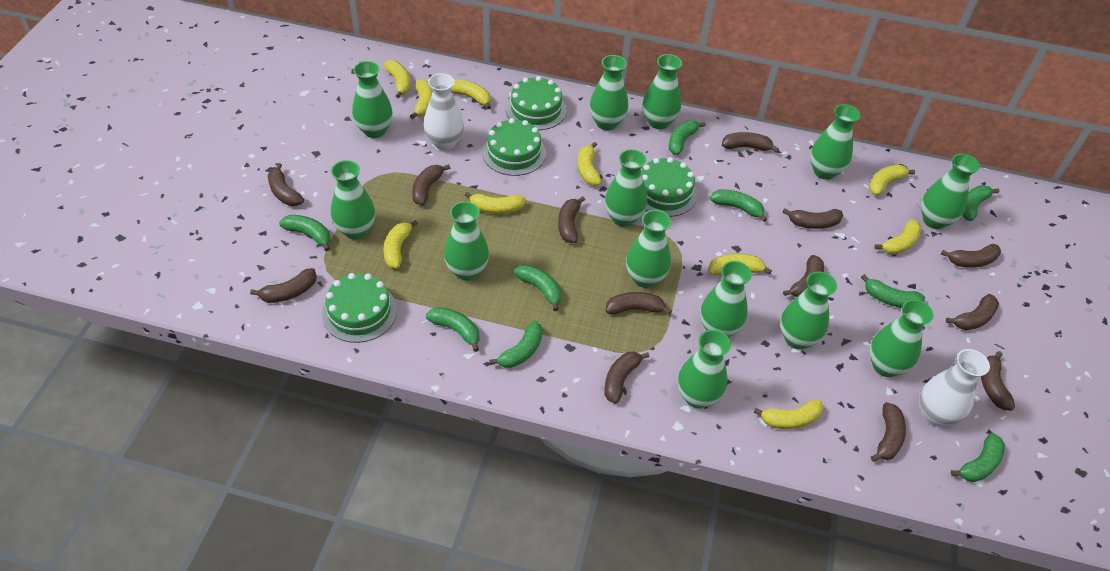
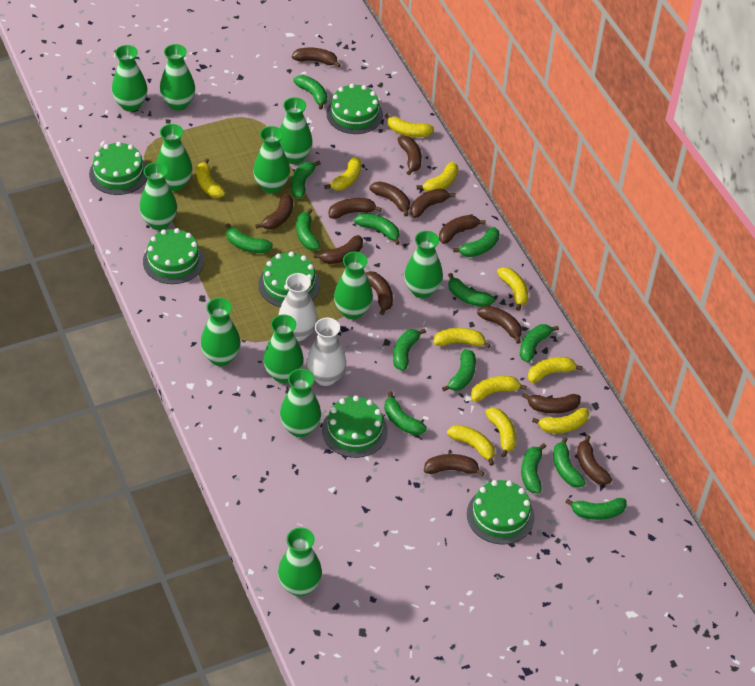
green banana: [279,215,331,251] [426,307,480,352] [489,321,543,368] [514,264,561,311] [669,120,706,155] [710,190,767,222] [861,274,925,308] [951,433,1005,482] [962,185,1000,221] = 9 -> [225,223,273,253] [291,161,321,198] [293,75,327,109] [296,208,320,251] [354,213,400,245] [384,392,427,435] [393,328,426,371] [442,349,476,392] [448,273,495,307] [453,227,499,257] [520,324,559,362] [521,443,546,493] [553,437,586,488] [565,498,627,520] = 14
green cake: [322,273,397,343] [482,118,546,176] [506,76,566,130] [641,157,697,217] = 4 -> [89,142,147,195] [143,228,204,284] [259,251,320,307] [322,395,388,458] [327,84,383,134] [467,480,535,545] = 6
green vase: [331,160,375,239] [352,61,393,138] [444,201,489,281] [590,55,628,130] [605,149,647,227] [626,210,671,288] [643,54,682,129] [678,330,731,408] [700,261,752,337] [780,272,837,350] [810,104,861,180] [869,299,934,377] [921,154,980,229] = 13 -> [112,45,148,112] [139,162,177,230] [156,124,192,191] [160,44,195,111] [200,298,241,366] [253,126,290,193] [263,315,304,383] [278,528,322,596] [280,97,313,164] [280,369,321,437] [334,251,373,320] [404,231,443,298] = 12
yellow banana: [384,60,411,98] [384,220,418,269] [410,79,433,119] [451,79,491,109] [465,192,526,214] [578,142,601,186] [708,253,772,275] [753,399,823,429] [869,164,915,195] [874,219,922,255] = 10 -> [196,158,225,198] [324,157,361,190] [385,114,434,137] [416,162,458,192] [433,328,491,349] [447,425,495,466] [471,376,527,402] [486,408,516,458] [497,267,528,311] [528,357,583,383] [532,408,589,433] = 11

